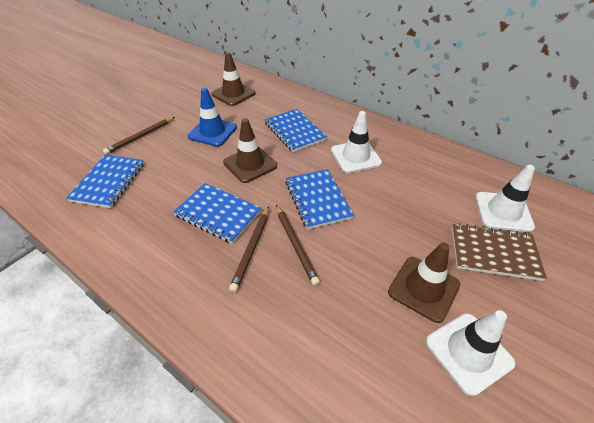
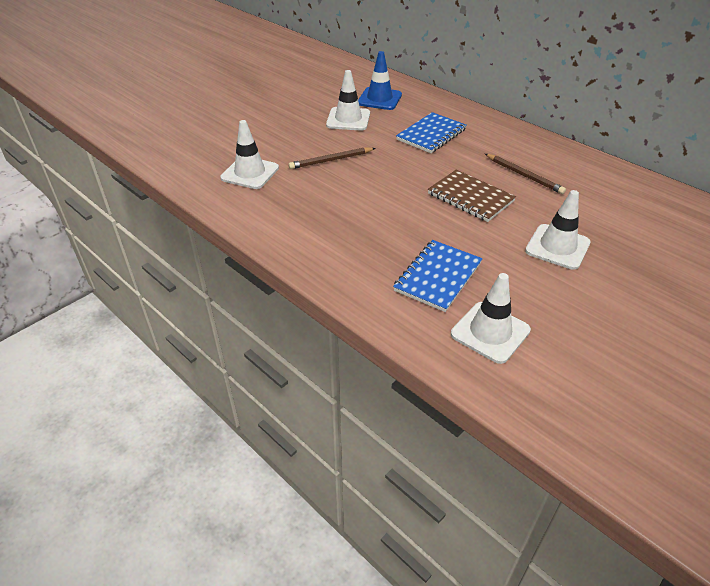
blue notebook: [66,155,144,208] [173,183,261,244] [265,109,327,152] [286,169,354,230] = 4 -> [393,240,483,312] [396,112,467,153] = 2
brown pencil: [103,117,175,155] [229,206,269,292] [276,205,320,286] = 3 -> [288,147,376,169] [485,154,566,194] = 2
brown traffic cone: [211,52,256,106] [223,118,277,183] [388,242,460,323] = 3 -> none = 0
white traffic cone: [331,111,382,173] [426,310,515,396] [475,165,535,232] = 3 -> [220,120,279,189] [326,70,370,131] [451,273,531,364] [525,190,591,270] = 4

